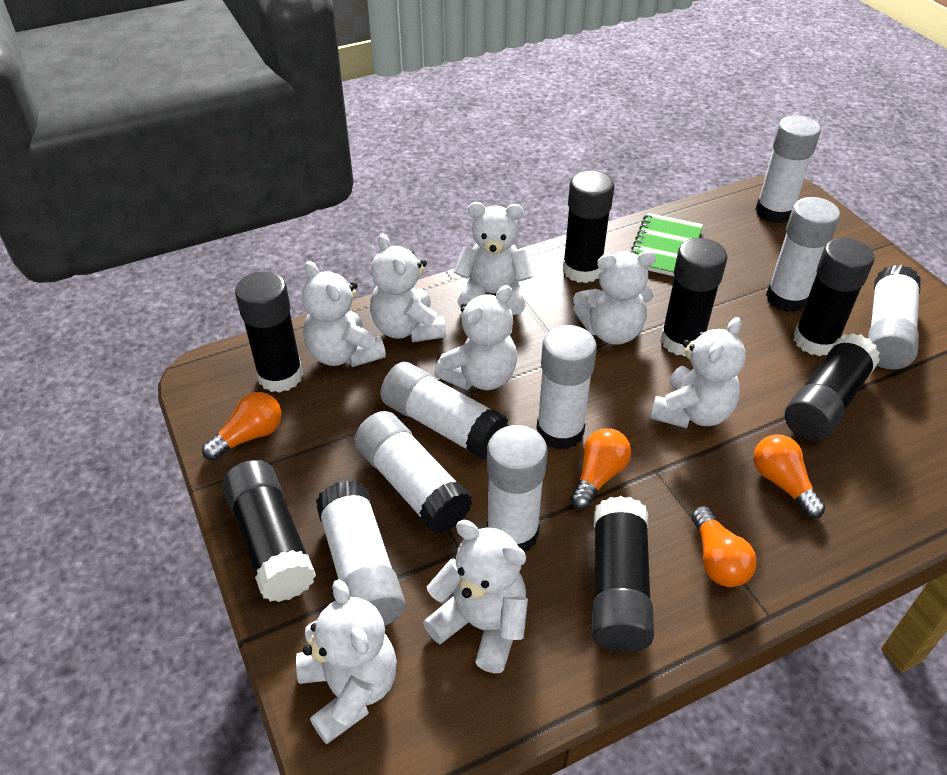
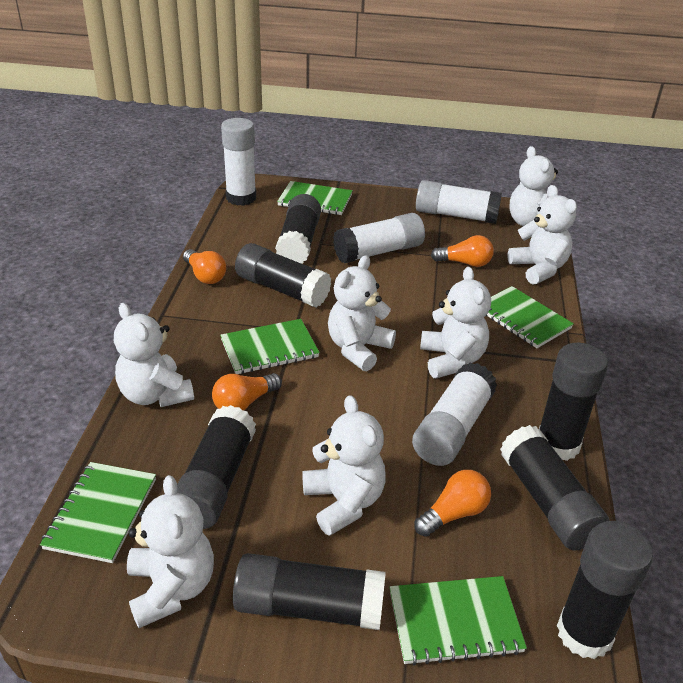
green notebook: [630,213,703,276] = 1 -> [40,462,156,563] [220,319,320,374] [277,181,353,215] [390,576,527,666] [486,286,574,348] = 5
white glue stick: [316,480,405,626] [354,411,473,534] [380,362,508,460] [487,425,547,551] [536,325,597,450] [756,115,821,223] [766,197,840,312] [868,265,921,369] = 8 -> [221,118,256,206] [333,213,425,263] [412,363,497,466] [416,180,502,224] = 4
white teddy bear: [296,579,397,744] [302,261,386,367] [370,233,446,342] [423,520,528,673] [434,285,517,390] [454,202,533,315] [573,251,656,345] [650,317,746,428] = 8 -> [114,303,194,407] [127,475,214,628] [302,395,386,536] [328,255,396,371] [420,267,491,378] [507,185,577,284] [510,146,558,226] = 7

